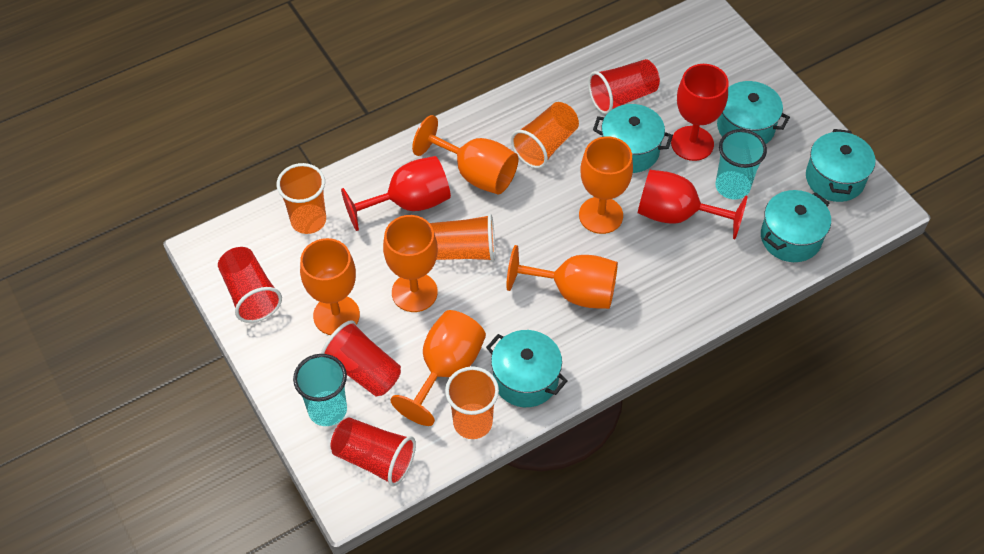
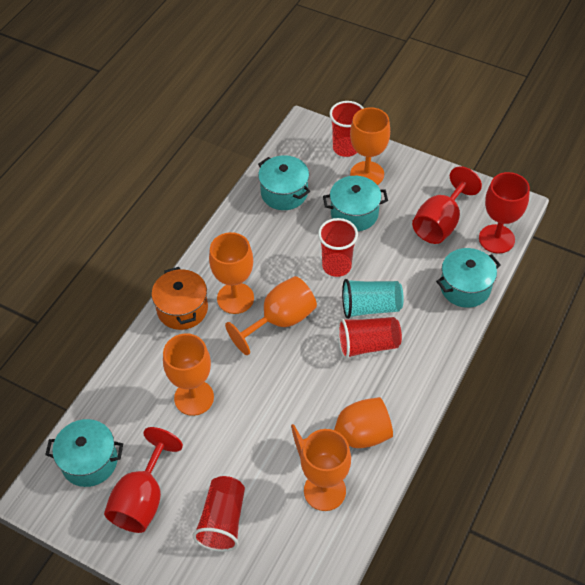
orange cup: [277,163,326,234] [430,214,495,262] [445,366,499,439] [511,102,579,169] = 4 -> none = 0
orange pot: none = 0 -> [152,267,208,330] = 1
turquoise cup: [293,354,347,426] [715,129,767,200] = 2 -> [342,279,404,319] = 1
turquoise pot: [486,330,568,407] [593,104,673,173] [717,81,790,144] [761,190,831,262] [806,129,876,202] = 5 -> [45,419,123,487] [258,155,310,210] [323,176,388,231] [436,248,501,308] = 4

